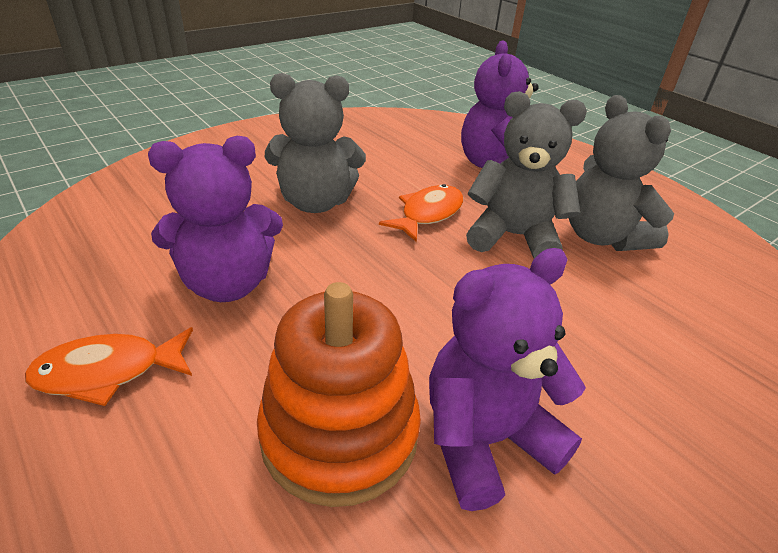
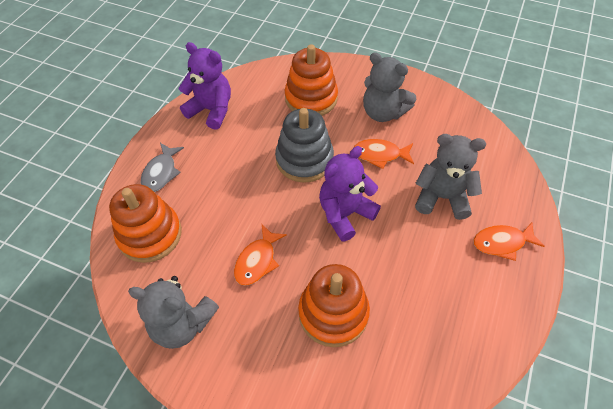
grey fish: none = 0 -> [141,143,184,192] = 1
grey stacking toy: none = 0 -> [275,108,334,183] = 1
orange fish: [25,327,193,406] [379,184,463,242] = 2 -> [234,224,287,286] [353,139,414,169] [474,222,545,261] = 3
orange stacking toy: [257,282,421,507] = 1 -> [109,184,182,263] [285,44,338,116] [298,264,370,347] = 3
purple teddy bear: [148,136,283,302] [429,248,586,511] [461,40,539,168] = 3 -> [179,42,231,130] [319,146,381,242] = 2

